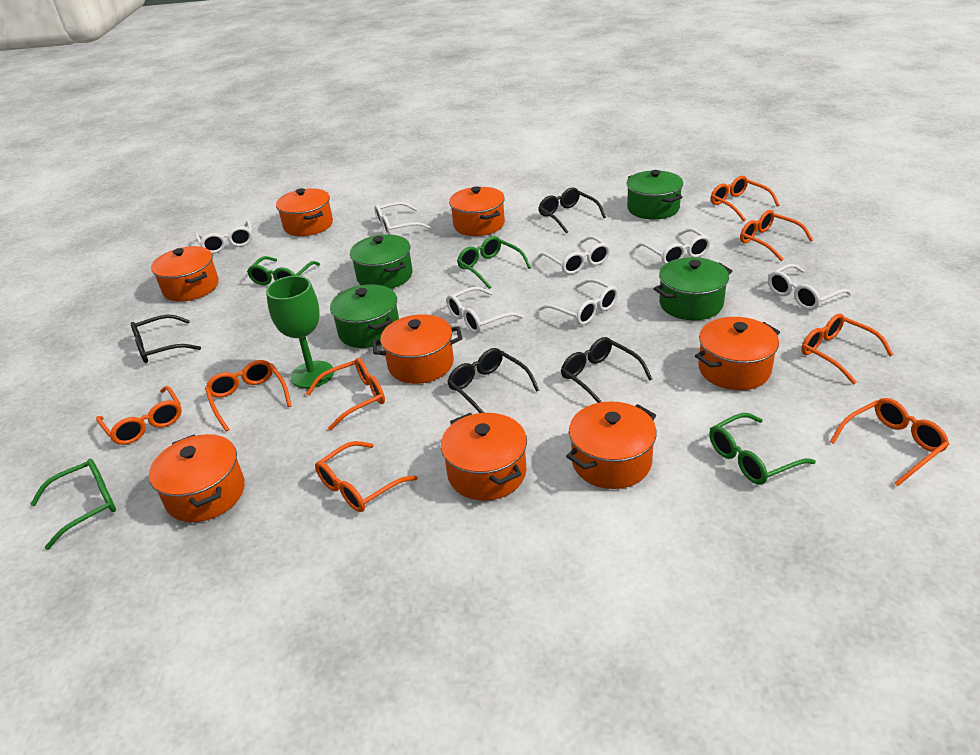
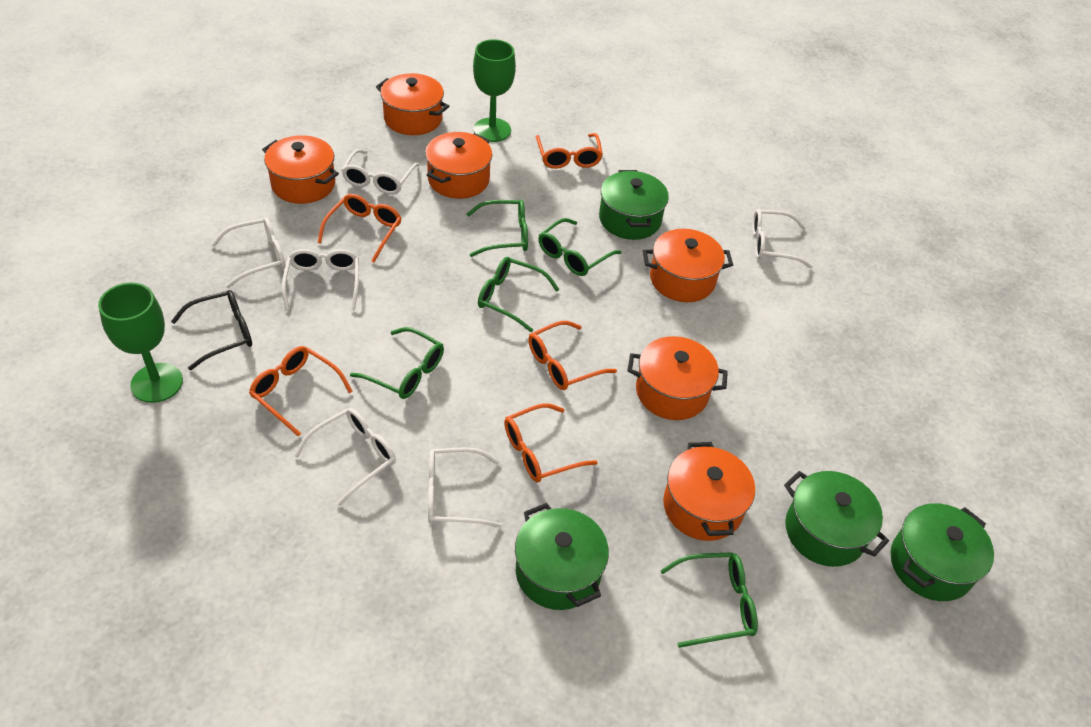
black glasses: [131,314,201,363] [447,348,539,413] [538,188,606,233] [561,337,652,403] = 4 -> [171,290,252,370] = 1
green glasses: [31,459,116,550] [247,256,320,285] [457,236,531,289] [709,413,816,485] = 4 -> [350,327,444,399] [467,200,528,257] [478,257,560,332] [538,218,621,276] [660,552,758,648] = 5
green goblet: [266,276,334,389] = 1 -> [98,283,183,403] [473,39,516,142] = 2
orange glasses: [96,386,182,445] [205,360,292,431] [306,358,385,431] [315,441,418,512] [711,176,779,221] [740,210,813,261] [801,314,894,385] [830,398,949,486] = 8 -> [249,346,353,436] [317,194,402,262] [504,403,598,482] [528,321,617,390] [536,133,603,169] = 5
orange pot: [149,434,245,522] [151,246,219,302] [276,188,333,236] [372,314,462,384] [441,413,527,501] [449,186,505,236] [566,401,657,489] [695,317,780,390] = 8 -> [262,135,339,204] [376,73,449,135] [425,132,492,199] [627,336,728,420] [643,229,733,302] [663,442,755,541] = 6
white glasses: [195,220,253,254] [374,202,432,235] [446,287,524,334] [538,236,610,275] [539,279,618,325] [636,228,711,264] [768,264,852,310] = 7 -> [211,217,285,288] [282,249,359,310] [294,408,396,506] [342,149,419,195] [428,447,502,528] [752,209,813,268] = 6

